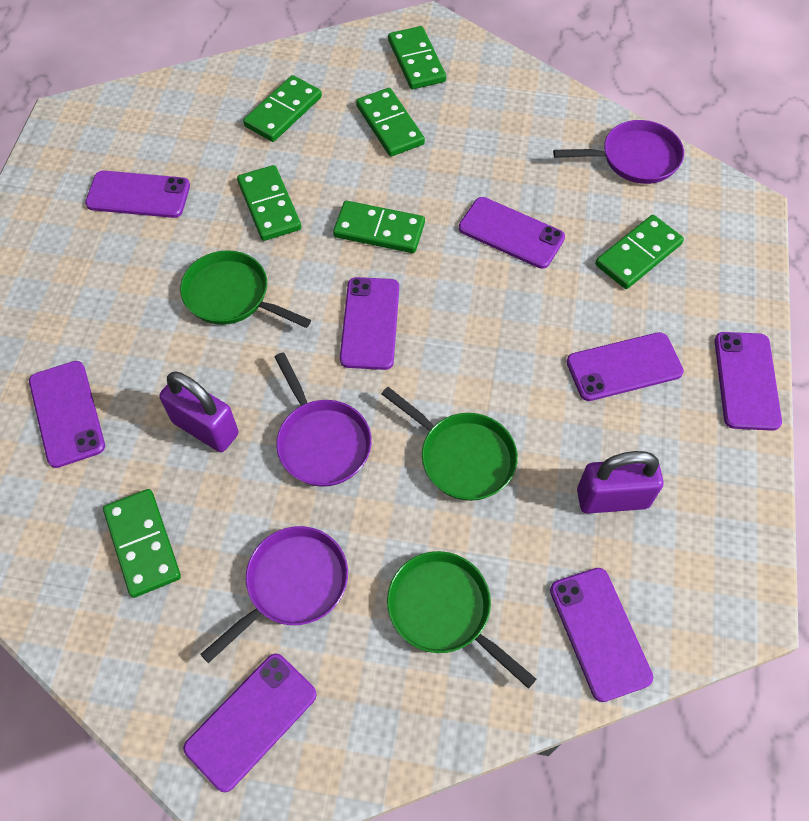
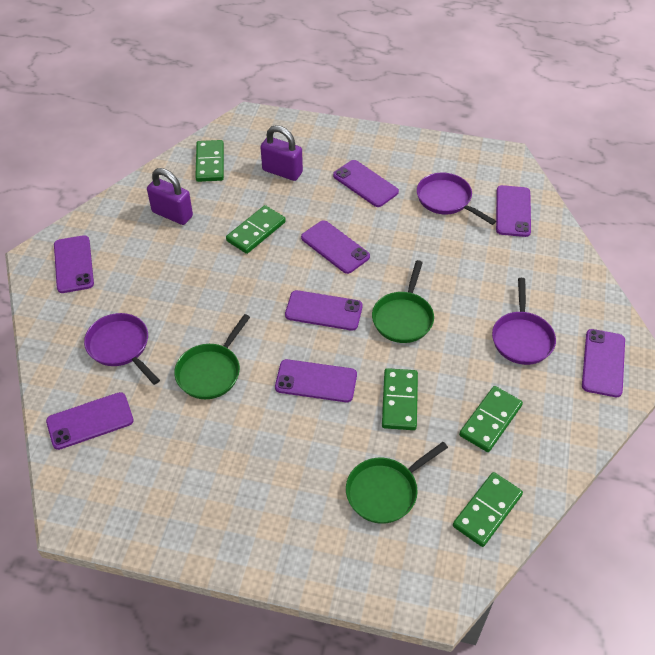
green domino: [103,489,181,598] [237,165,301,241] [243,75,322,142] [333,201,425,253] [356,88,425,157] [388,26,446,89] [595,215,684,289] = 7 -> [195,140,224,182] [226,205,286,254] [382,368,418,430] [453,472,523,547] [459,386,523,452] = 5

